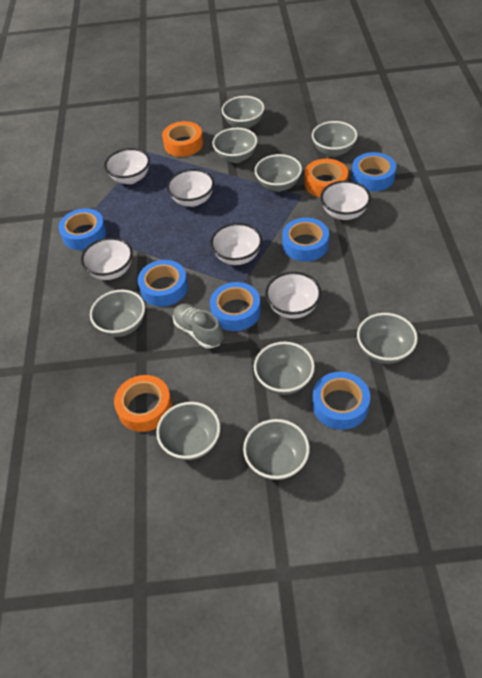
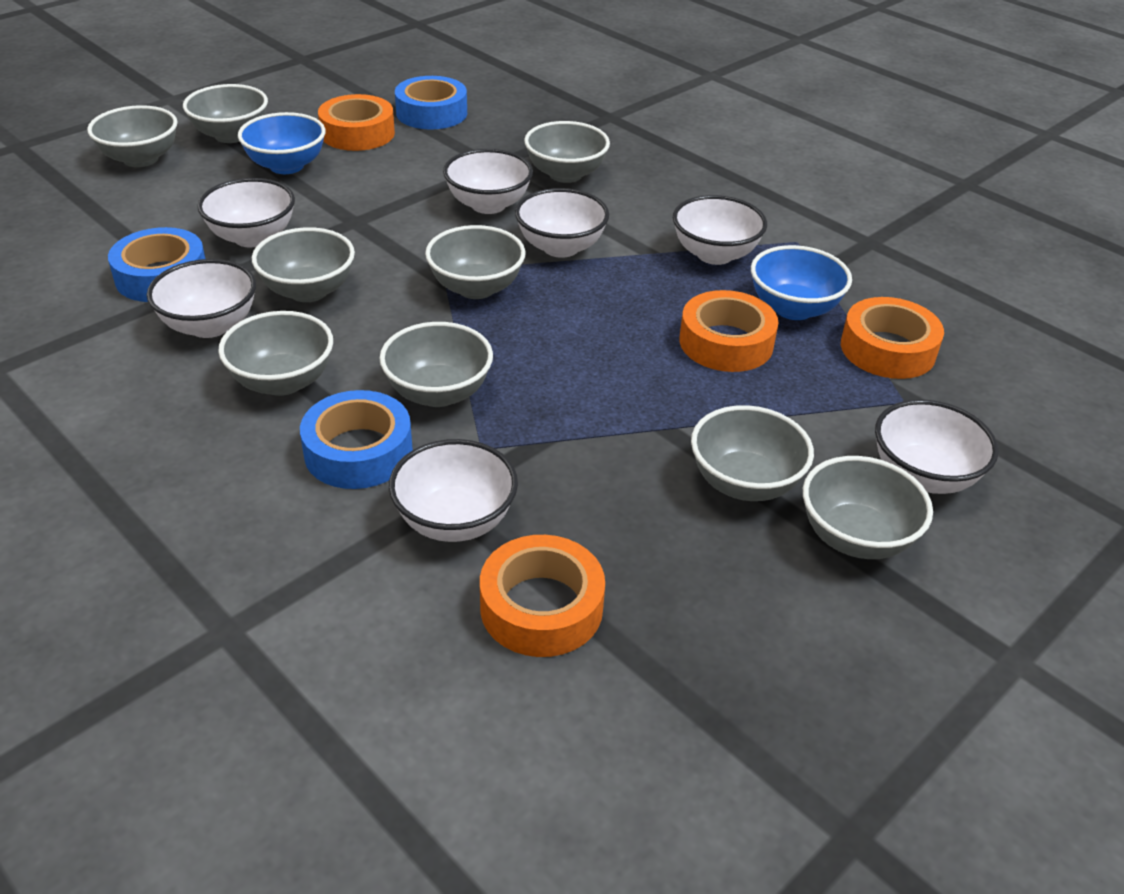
blue bowl: none = 0 -> [238,112,326,174] [751,245,852,320] = 2
blue tape: [59,208,106,250] [138,260,188,307] [210,282,261,331] [282,218,329,262] [312,372,370,430] [352,152,396,191] = 6 -> [108,227,205,302] [300,390,413,489] [395,76,467,129] = 3
grey shoe: [173,303,223,349] = 1 -> none = 0
orange tape: [114,375,172,432] [162,121,203,157] [304,159,348,197] = 3 -> [318,94,395,151] [480,535,605,657] [680,290,778,372] [841,297,944,379] = 4
white bowl: [81,237,133,280] [104,148,150,184] [167,169,214,207] [210,223,262,265] [265,272,321,319] [320,181,371,220] = 6 -> [147,259,256,338] [197,178,295,247] [389,439,518,542] [443,149,533,214] [515,188,609,258] [673,195,767,265] [875,399,999,494] = 7

